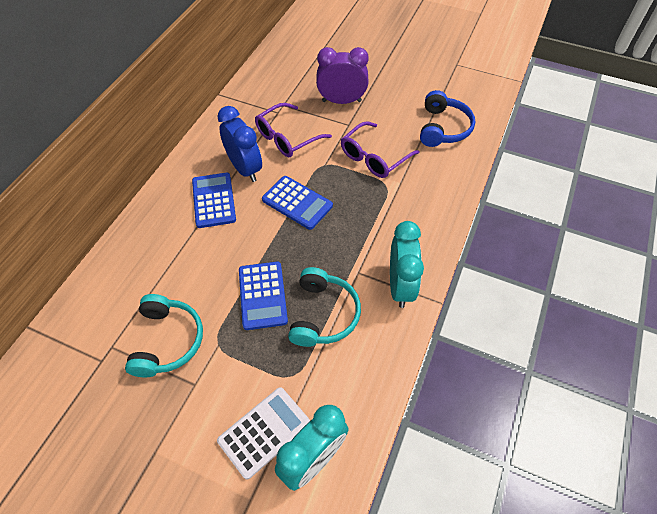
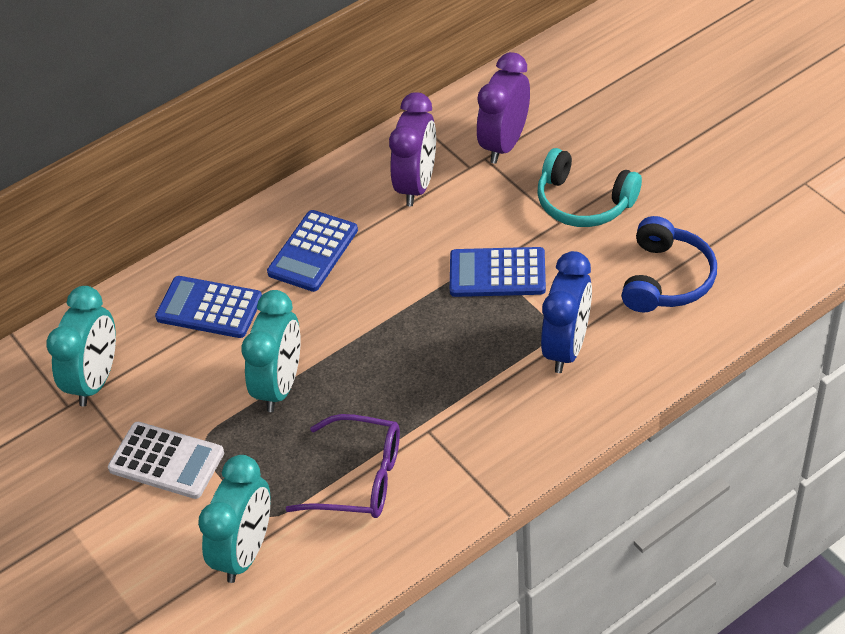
purple clock: [316,47,369,104] = 1 -> [389,92,436,206] [477,52,530,164] = 2
purple glasses: [255,103,332,157] [341,121,419,178] = 2 -> [286,414,400,518] = 1
turquoise clock: [275,405,349,491] [390,221,424,308] = 2 -> [46,286,116,407] [198,455,271,583] [241,290,301,412] = 3
turquoise headphones: [125,294,203,377] [288,267,361,347] = 2 -> [537,148,642,227] = 1

